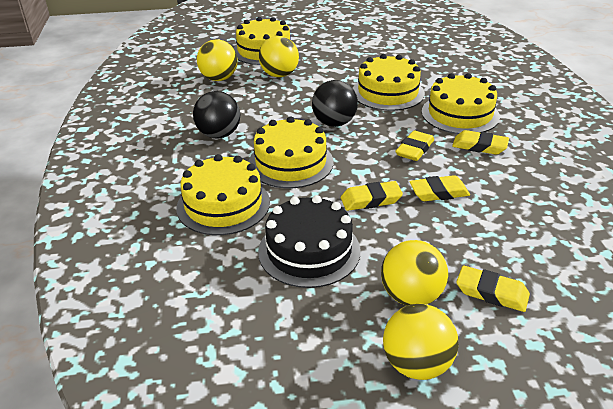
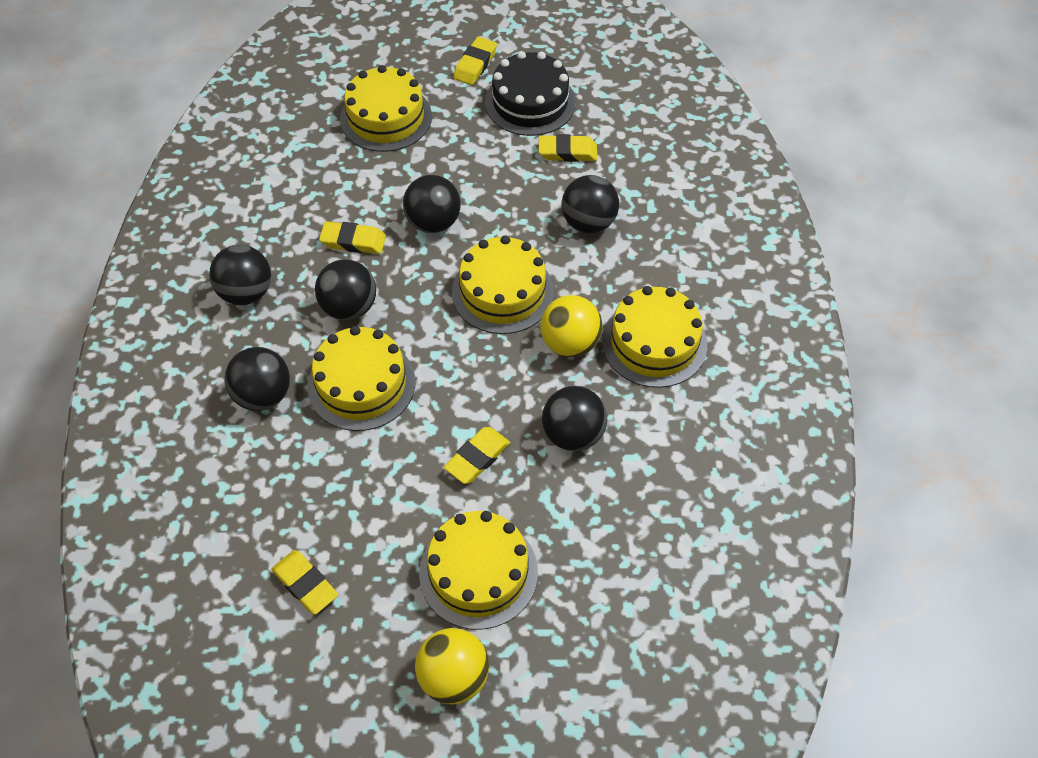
black ball: [193,91,240,138] [312,80,358,127] = 2 -> [209,245,271,305] [224,347,290,411] [315,260,376,320] [403,175,461,233] [542,386,607,451] [561,175,619,233] = 6
yellow ball: [197,39,238,81] [259,36,299,77] [381,240,448,306] [383,304,458,380] = 4 -> [415,628,489,704] [540,295,603,357] = 2

